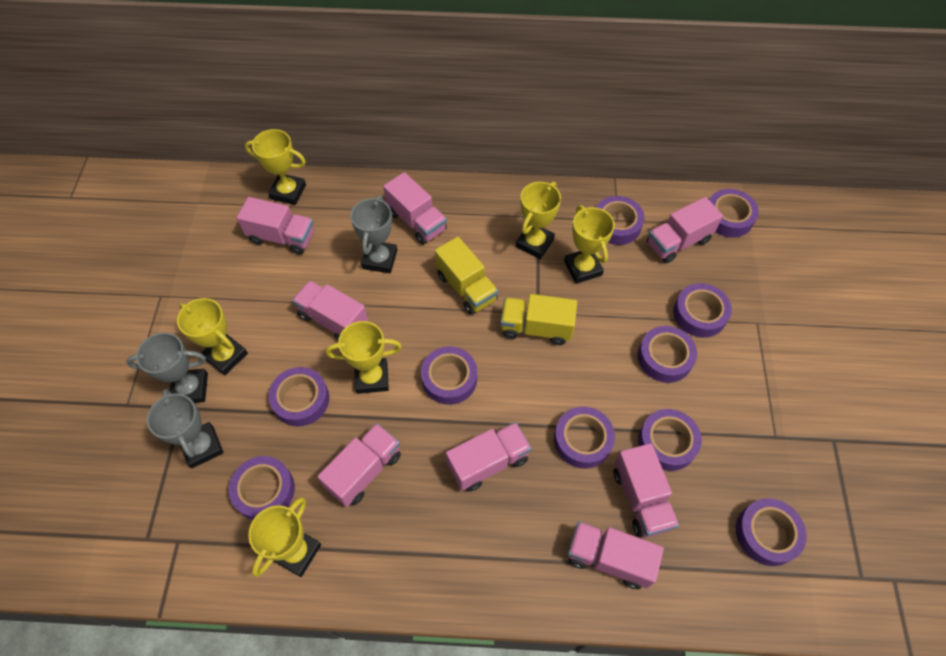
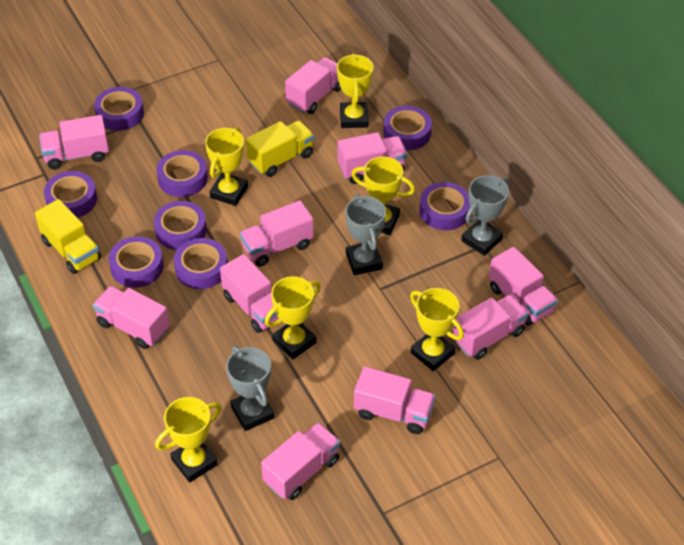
pink truck: [237,197,314,255] [292,280,368,340] [318,423,401,507] [383,172,447,245] [446,422,532,492] [568,521,664,589] [614,443,679,537] [647,197,723,263] = 8 -> [39,115,109,169] [93,286,170,349] [220,254,279,333] [240,200,314,267] [261,422,340,500] [285,57,341,114] [337,132,407,184] [354,366,436,434] [453,295,528,360] [489,247,558,326] = 10
purple tape: [229,456,295,520] [268,367,329,426] [421,346,477,405] [554,407,615,469] [596,196,645,245] [638,326,697,383] [638,409,702,471] [673,283,732,338] [709,189,759,238] [736,498,807,566] = 10 -> [44,171,97,218] [94,87,144,131] [109,236,164,287] [154,201,207,250] [156,150,208,197] [174,238,227,289] [383,106,432,150] [419,182,470,230] = 8

